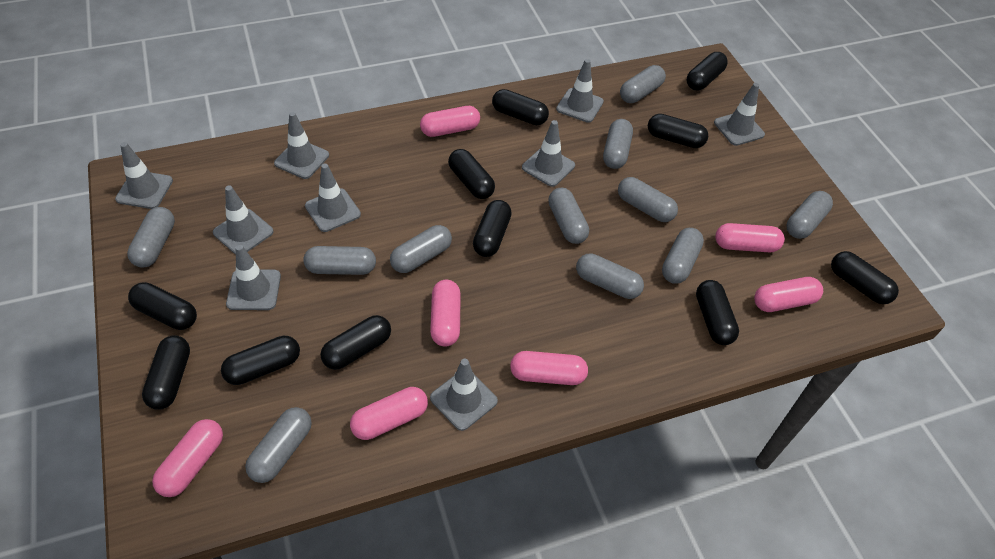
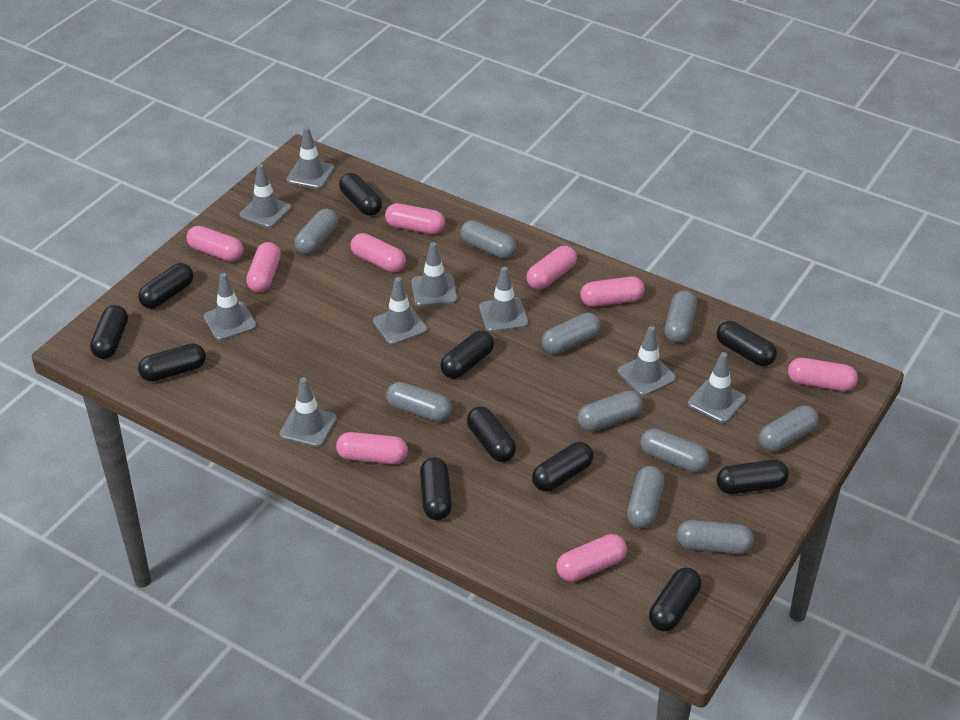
grey capsule: [127,207,175,268] [245,407,312,483] [304,246,376,275] [390,225,452,273] [548,188,589,244] [576,253,644,299] [603,119,633,169] [618,177,678,222] [620,65,666,103] [662,228,704,284] [787,191,833,239] = 11 -> [294,209,338,255] [386,382,452,422] [460,220,516,259] [542,313,601,354] [578,390,643,431] [627,466,664,528] [640,428,709,472] [665,290,697,343] [677,520,754,554] [759,406,819,452] = 10
pink capsule: [152,419,223,497] [350,387,428,440] [420,106,480,137] [430,280,461,347] [510,351,588,385] [715,223,785,252] [754,277,823,312] = 7 -> [186,226,244,262] [246,242,281,292] [336,432,408,464] [351,233,406,272] [385,203,445,234] [526,246,577,289] [556,534,627,582] [580,276,645,307] [788,358,858,391] = 9

